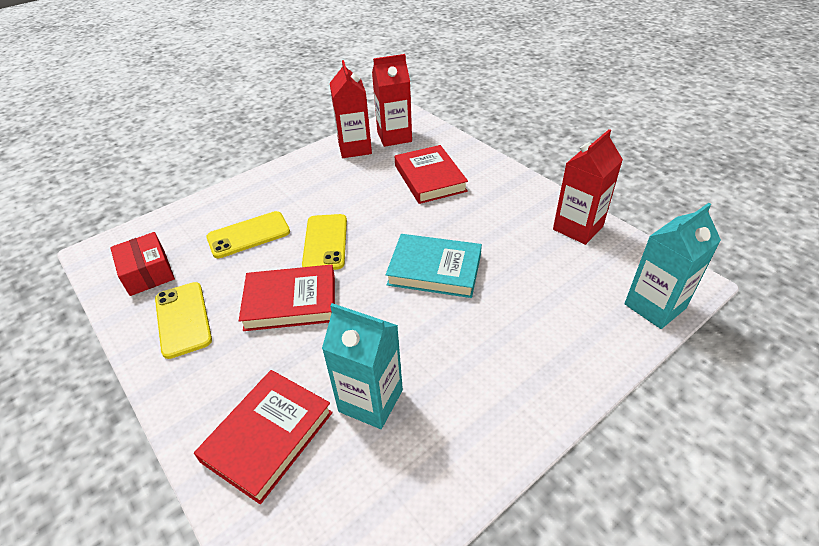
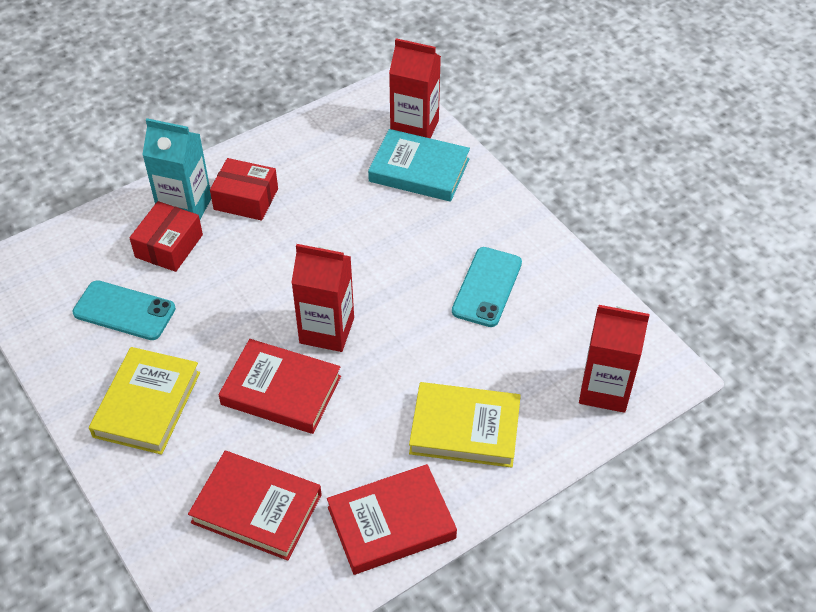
red box: [110,232,175,296] = 1 -> [130,201,203,272] [210,158,278,221] = 2
turquoise carton: [322,303,403,429] [624,203,721,329] = 2 -> [142,118,211,219] = 1
turquoise phone: none = 0 -> [73,280,176,340] [452,247,522,327] = 2
yellow book: none = 0 -> [89,347,200,455] [409,382,521,468] = 2
yellow phone: [155,282,212,359] [206,211,290,258] [302,214,347,270] = 3 -> none = 0

